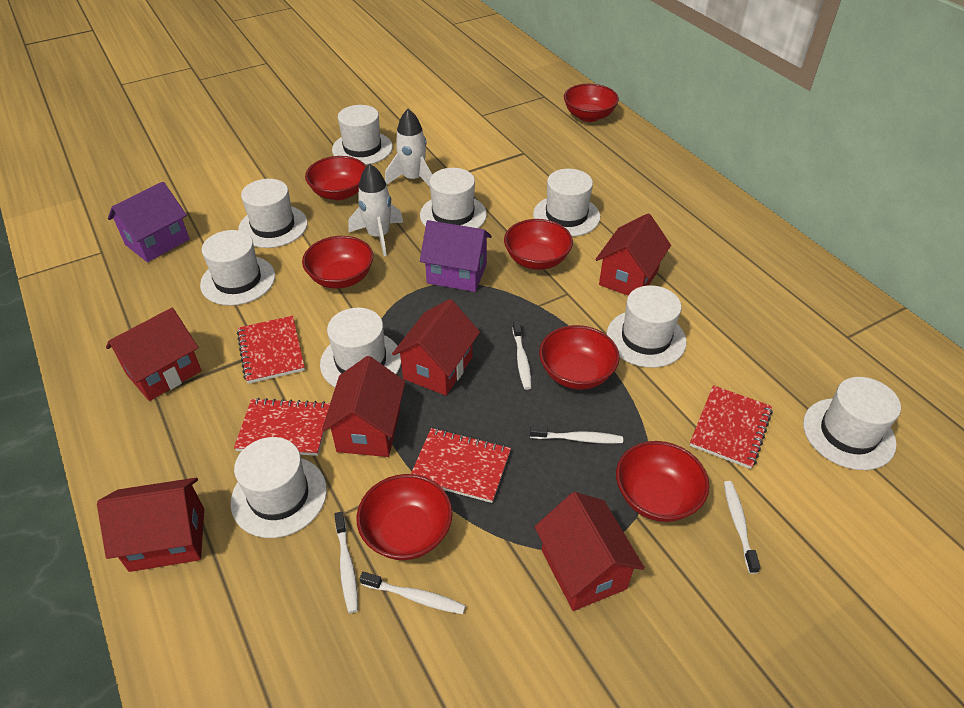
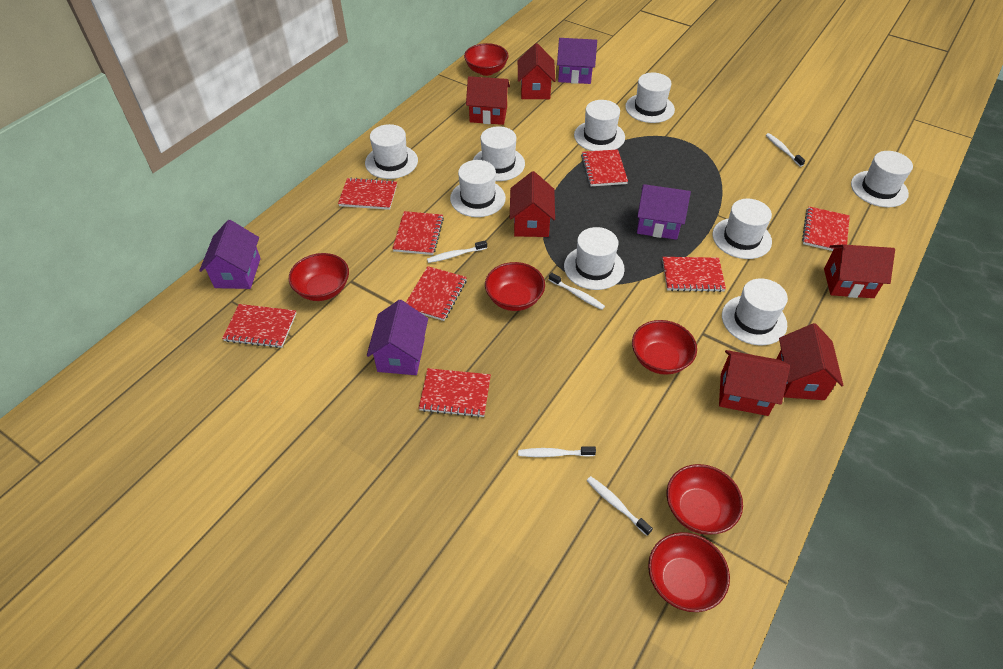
purple house: [108,182,189,262] [420,220,492,292] = 2 -> [199,220,261,289] [367,300,428,375] [557,38,597,84] [637,184,691,240] = 4
red bowl: [302,236,373,289] [305,156,366,200] [357,474,453,560] [504,219,573,270] [539,325,620,390] [564,84,619,122] [616,441,709,522] = 7 -> [289,253,349,301] [464,43,509,76] [485,262,545,311] [632,320,697,375] [648,532,730,612] [667,464,743,535] = 6
red notebook: [234,398,330,456] [237,316,305,384] [411,428,511,503] [690,385,773,469] = 4 -> [222,304,297,348] [338,177,397,210] [392,211,444,255] [406,266,467,321] [419,368,491,418] [581,149,628,186] [662,257,726,292] [802,207,850,251] = 8
white rocket: [348,164,403,256] [385,109,432,187] = 2 -> none = 0

